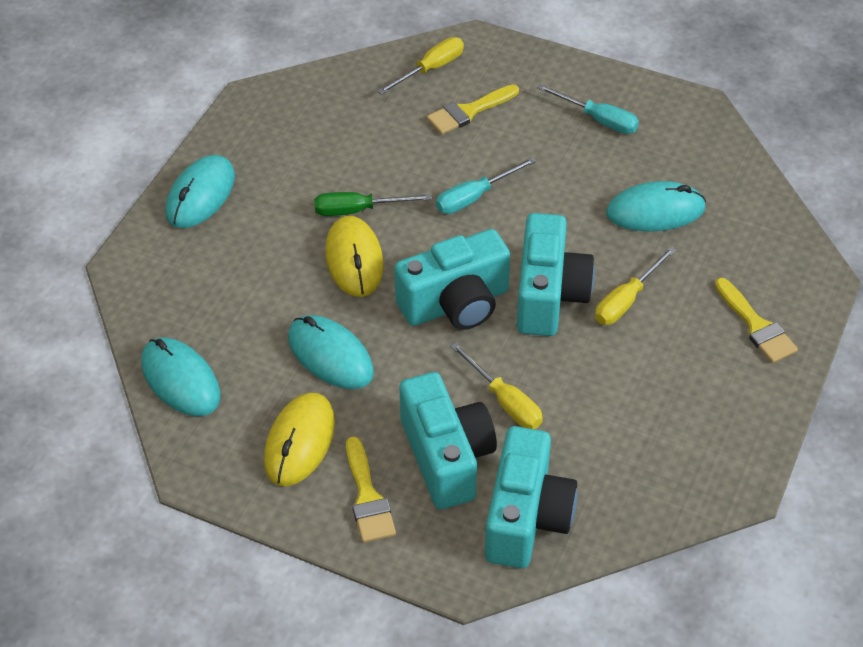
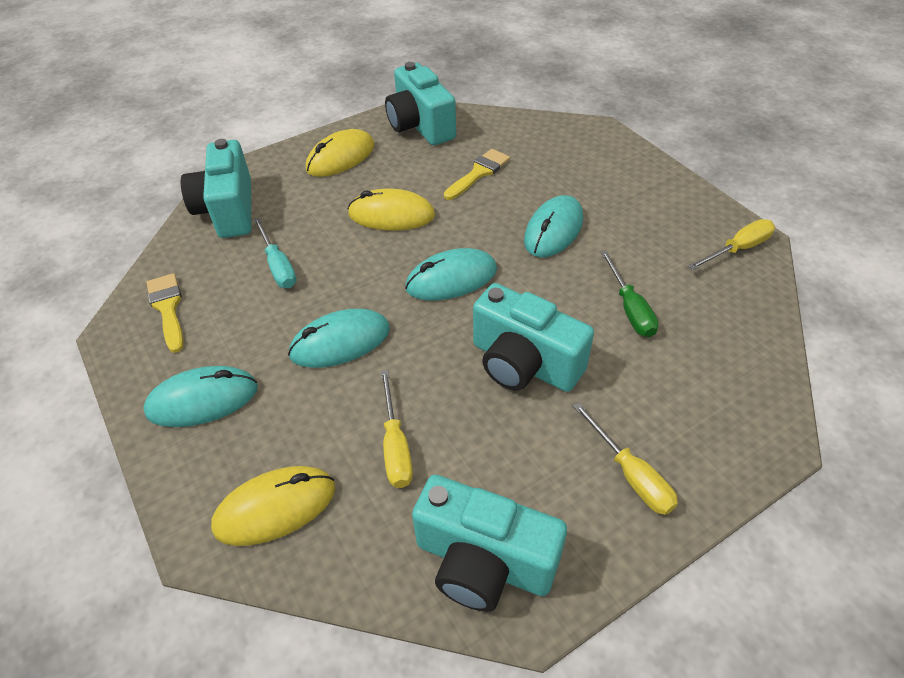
turquoise screwdriver: [436,157,536,214] [537,84,639,134] = 2 -> [253,218,297,288] = 1
yellow brush: [346,436,396,543] [427,85,519,135] [715,278,798,363] = 3 -> [147,273,184,353] [444,149,510,200] = 2
yellow mouse: [264,393,335,486] [325,216,384,297] = 2 -> [211,466,335,546] [306,129,374,177] [347,188,435,230] = 3

